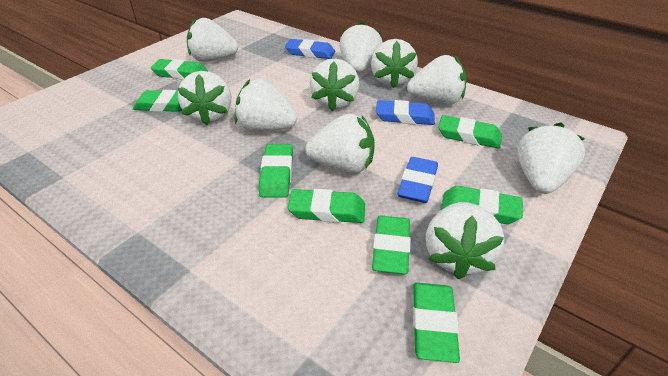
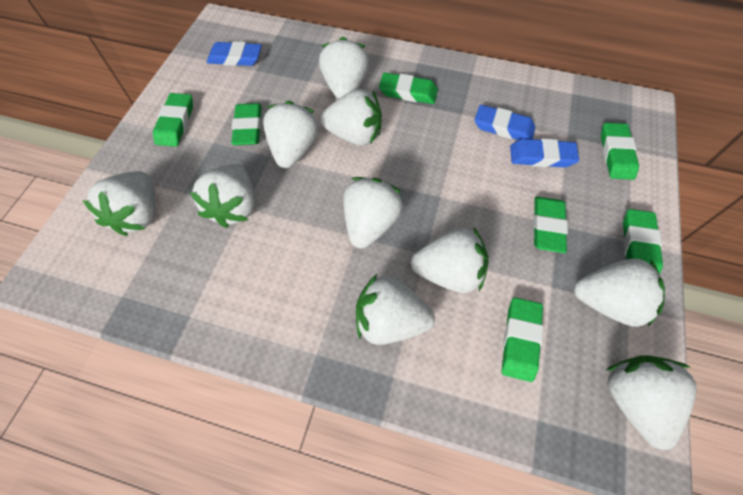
green eraser: [133,90,182,112] [151,59,208,79] [259,144,293,198] [287,189,365,223] [372,216,411,274] [413,283,460,363] [438,115,502,149] [441,186,523,224] = 8 -> [153,93,193,147] [231,103,262,145] [379,72,438,104] [502,297,543,382] [533,196,568,253] [601,123,639,180] [623,209,663,274] = 7

